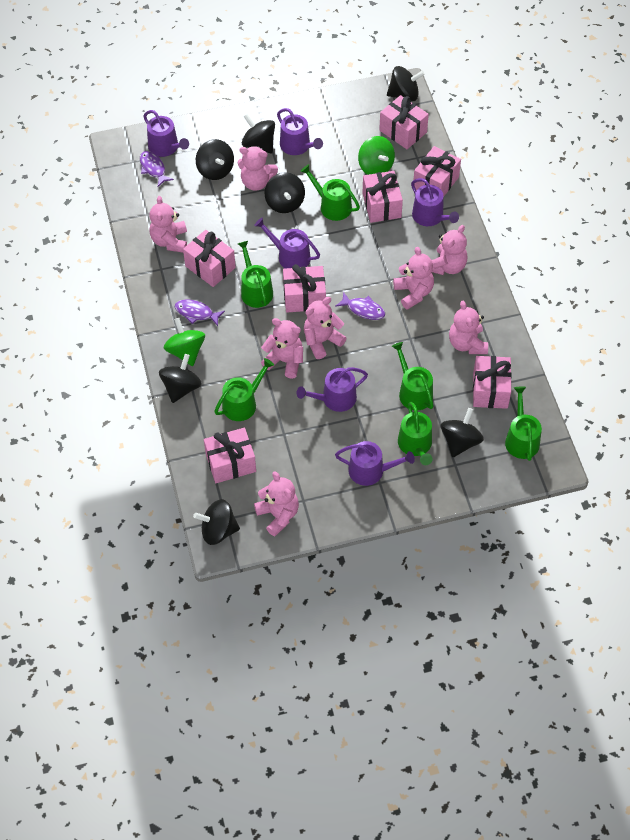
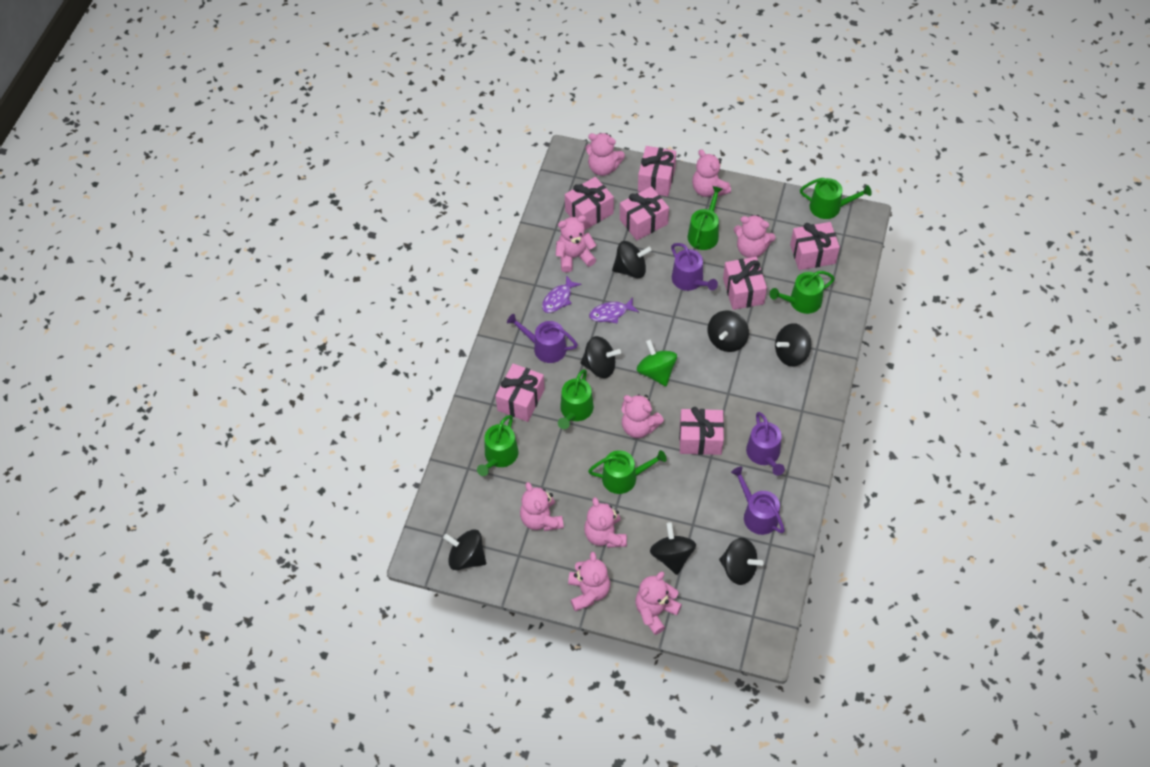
green spinning top: [164,318,205,366] [358,136,395,175] = 2 -> [637,339,677,386] = 1
pink teddy bear: [149,196,187,253] [237,146,278,191] [254,471,299,537] [261,318,303,379] [304,297,346,359] [393,247,434,310] [432,225,468,275] [449,301,488,354] = 8 -> [520,482,564,531] [556,215,596,272] [568,552,610,612] [584,497,627,548] [585,133,625,176] [621,394,664,438] [635,572,682,635] [692,149,731,197] [734,215,775,258] = 9
purple fish: [140,151,174,187] [175,299,225,326] [335,292,385,320] = 3 -> [542,275,581,313] [589,297,639,324] = 2
purple watering can: [143,110,189,157] [254,218,320,268] [277,108,323,155] [297,367,368,412] [335,441,415,486] [411,178,459,226] = 6 -> [507,314,578,363] [671,243,718,291] [731,467,785,535] [746,412,785,476] = 4

